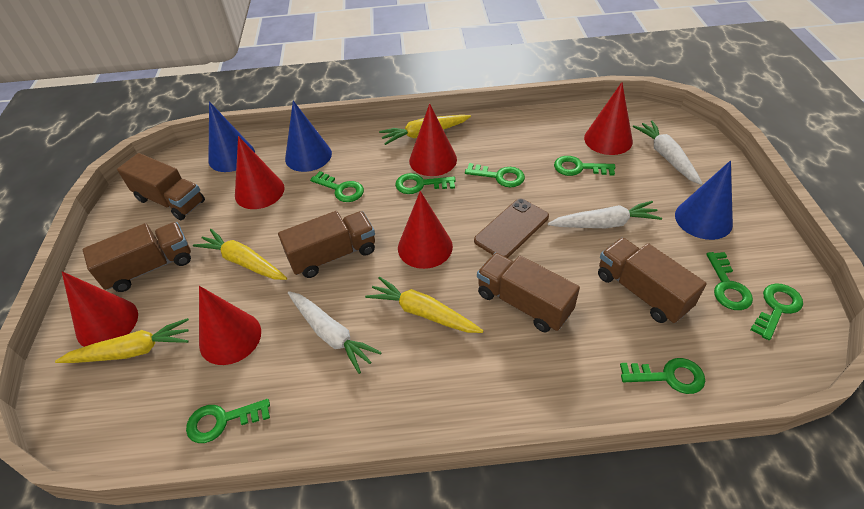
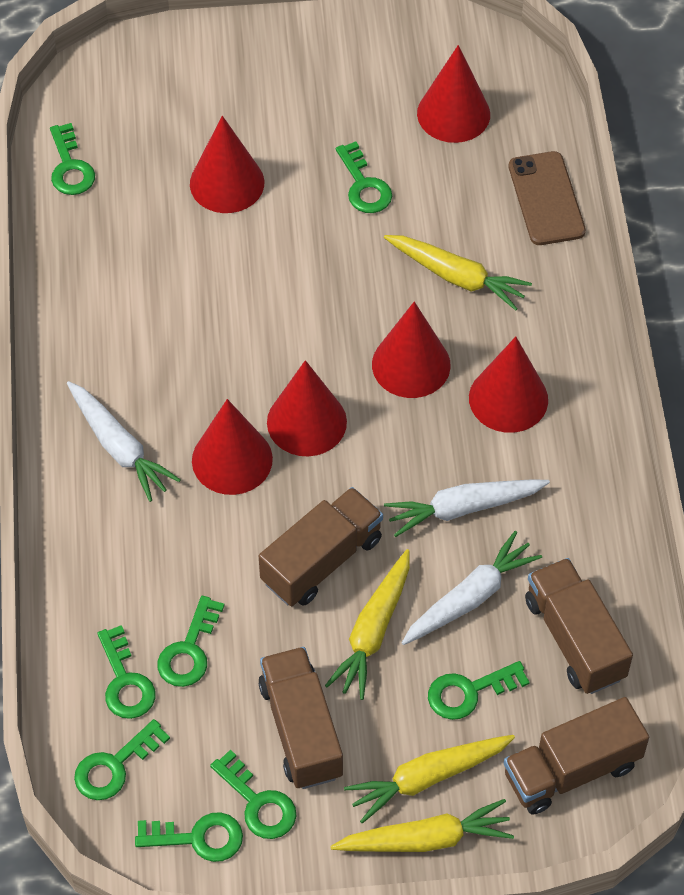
blue cone: [208,101,255,172] [285,101,332,172] [675,160,733,240] = 3 -> none = 0
brown truck: [83,222,191,292] [117,153,205,220] [278,211,375,278] [477,253,580,332] [598,237,707,324] = 5 -> [258,647,343,789] [259,487,383,606] [504,697,649,815] [525,558,633,694] = 4

